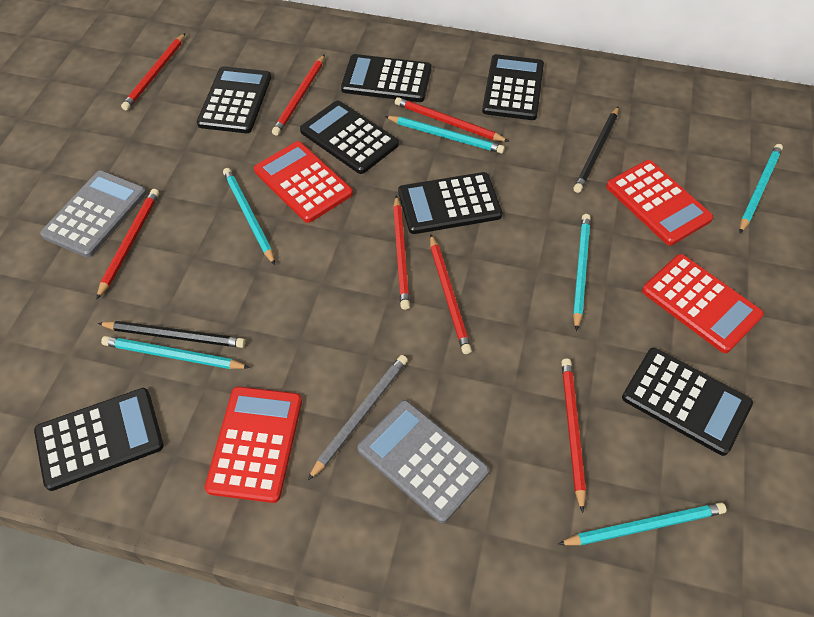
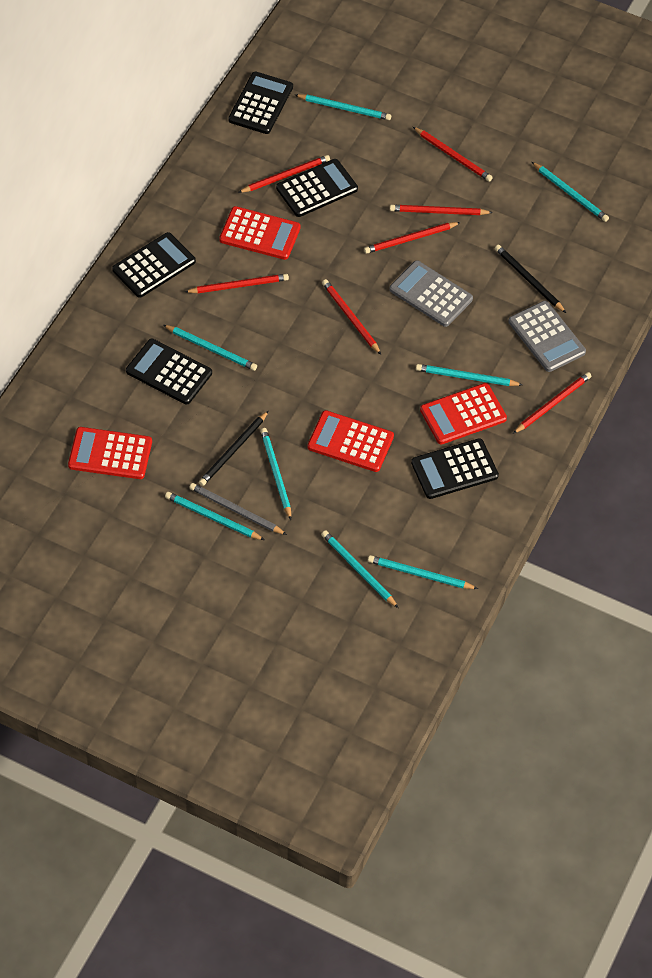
black calculator: [34,388,164,491] [197,66,271,133] [300,100,399,174] [341,54,432,102] [398,172,502,234] [482,54,544,120] [622,348,753,456] = 7 -> [112,232,196,298] [126,339,212,405] [228,71,293,134] [276,159,358,217] [411,438,499,499] = 5
turquoise pencil: [101,336,250,369] [223,168,275,265] [385,116,505,154] [558,502,726,545] [573,214,591,331] [740,144,783,233] = 6 -> [163,325,257,371] [165,492,264,540] [260,428,291,520] [295,94,391,120] [321,530,398,608] [368,555,478,589] [416,364,523,386] [532,162,609,222] = 8

